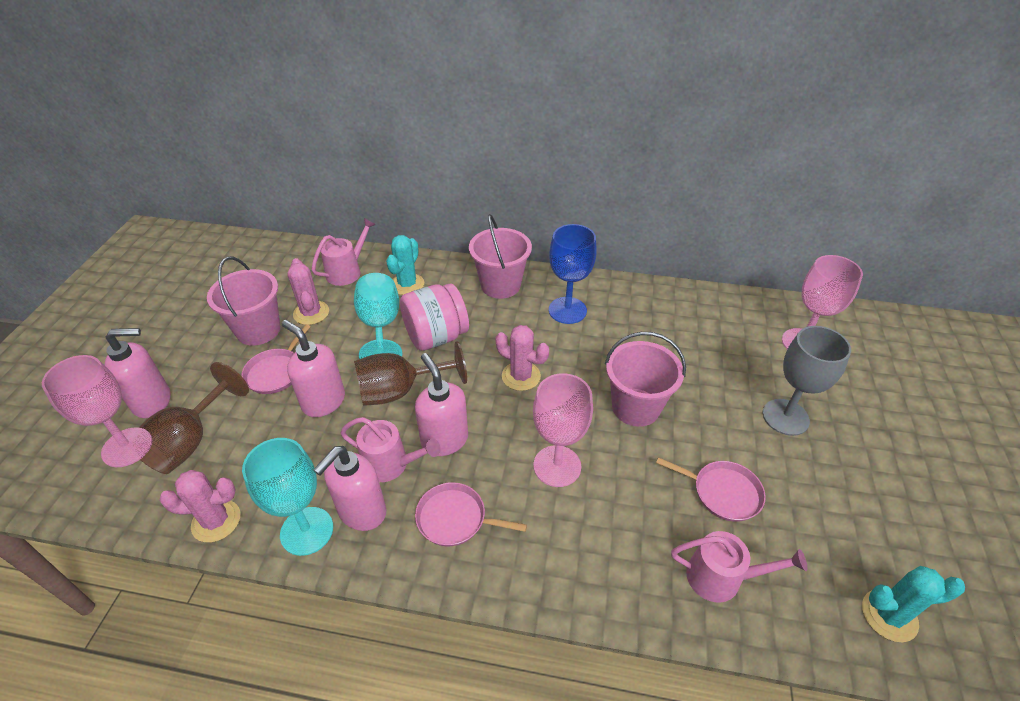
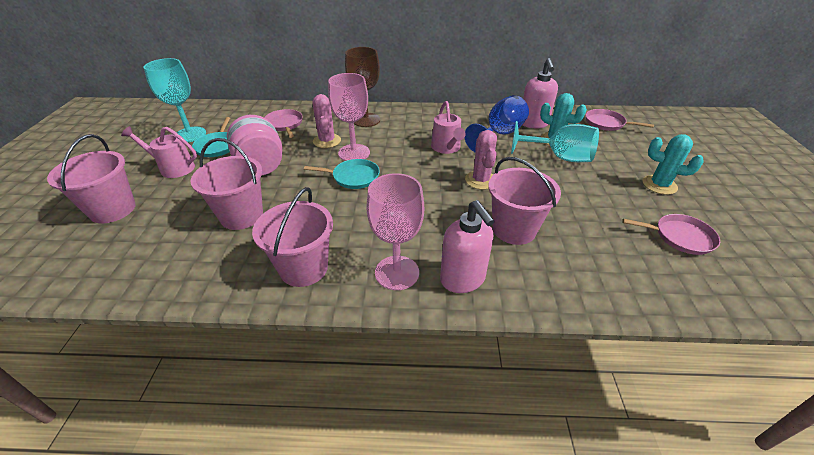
brown goblet: [127,362,249,474] [354,341,467,406] = 2 -> [345,47,380,127] = 1
grey goblet: [763,326,851,436] = 1 -> none = 0
pink bucket: [207,257,280,345] [469,214,532,299] [605,332,686,427] = 3 -> [47,134,136,223] [190,138,263,230] [252,187,333,287] [488,157,561,245] = 4
pink cactus: [159,470,240,542] [288,258,329,325] [496,325,549,391] = 3 -> [312,94,341,148] [465,130,497,190] = 2
pink goblet: [42,355,140,467] [533,373,593,487] [782,255,863,349] = 3 -> [328,73,370,161] [366,173,424,290] = 2
pink soap dispenser: [105,328,171,418] [281,320,345,417] [313,446,386,531] [415,353,468,456] = 4 -> [440,200,495,293] [523,58,558,128] = 2
pink watering can: [312,218,376,286] [340,417,441,482] [671,531,807,603] = 3 -> [121,126,197,178] [431,101,466,154] = 2
turquoise pan: none = 0 -> [192,117,230,157] [304,159,380,189] = 2

